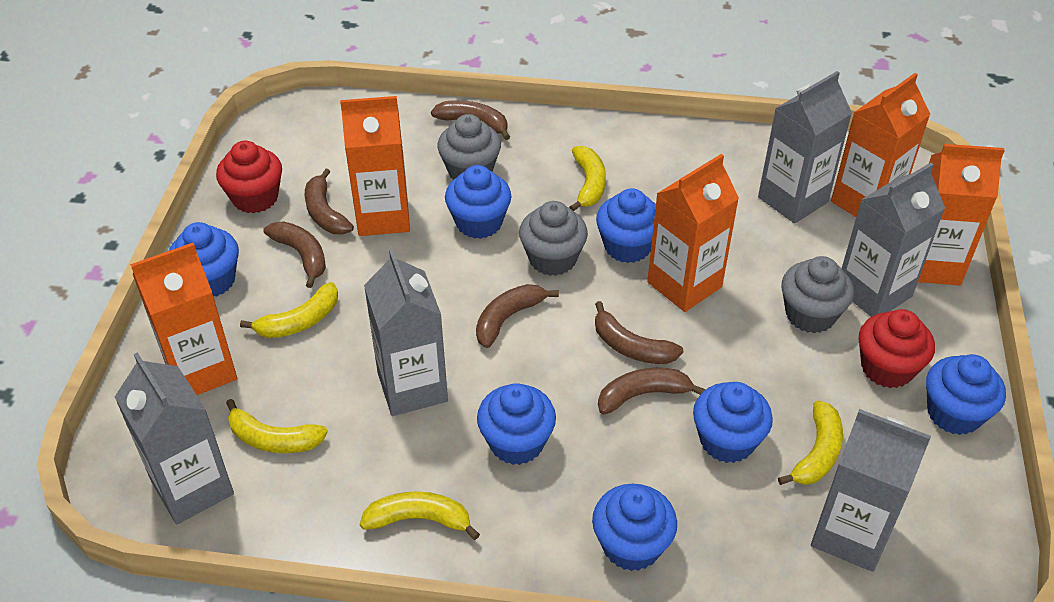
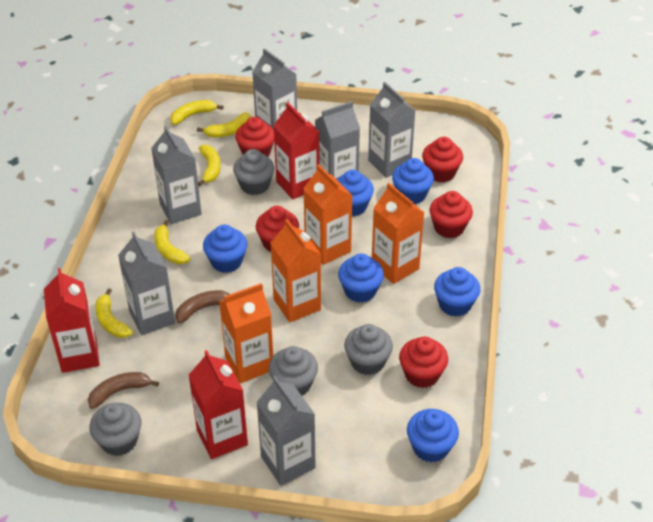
blue cupcake: [169,222,239,297] [445,165,511,239] [477,383,556,465] [592,484,677,571] [596,188,656,263] [693,382,773,463] [926,354,1006,435] = 7 -> [203,224,247,273] [337,170,374,216] [338,253,384,303] [392,158,434,204] [407,409,459,463] [434,267,480,317] = 6
brown banana: [263,221,326,288] [305,169,354,234] [431,100,510,140] [476,284,559,348] [595,301,683,364] [598,368,705,414] = 6 -> [88,372,159,409] [175,290,230,323] = 2
grey carton: [115,352,234,525] [364,249,448,416] [758,71,852,224] [811,409,931,572] [842,163,945,317] = 5 -> [118,231,175,335] [151,126,202,224] [252,48,297,130] [256,376,316,486] [315,101,360,179] [368,82,415,178] = 6
grey cupcake: [437,114,501,180] [519,201,588,276] [781,256,854,333] = 3 -> [89,403,142,456] [233,149,275,195] [269,346,318,396] [344,324,393,375] = 4
orange carton: [130,243,237,395] [340,96,410,236] [647,154,739,312] [831,73,931,217] [918,144,1005,286] = 5 -> [219,283,273,383] [270,219,321,322] [303,164,353,265] [372,183,424,284] = 4
red carton: none = 0 -> [44,268,100,373] [189,350,248,459] [273,102,319,199] = 3
red cupcake: [216,141,282,214] [859,309,935,388] = 2 -> [235,117,274,157] [256,206,299,252] [399,337,448,388] [422,137,463,182] [430,191,473,238] = 5

